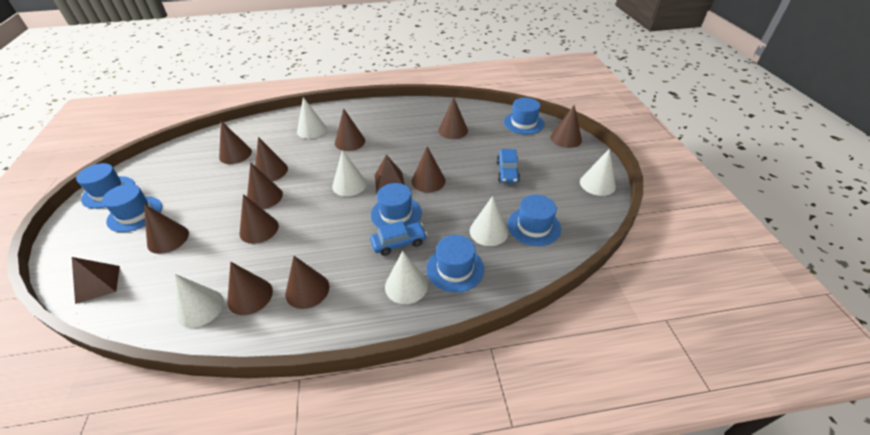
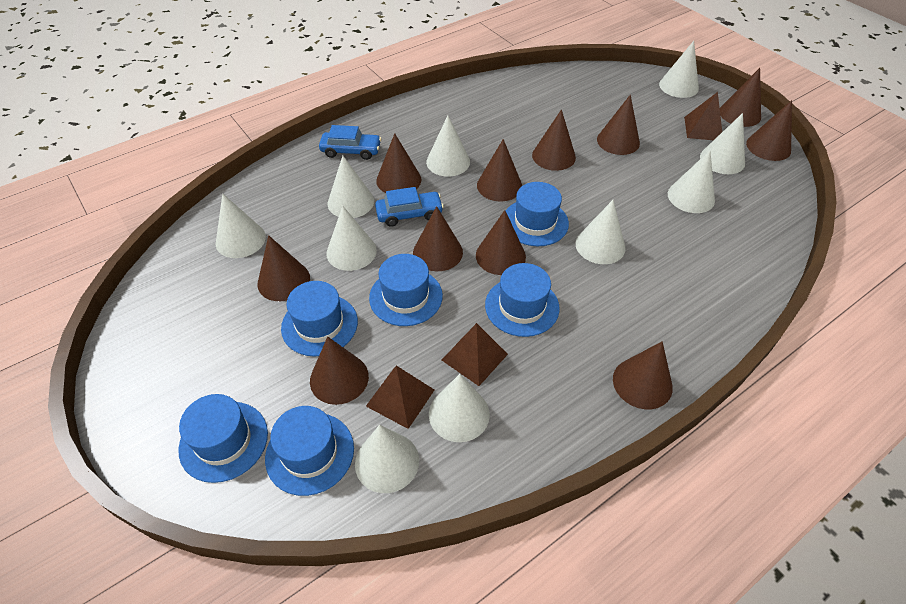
brown pyramid: [72,257,120,304] [375,155,405,192] = 2 -> [366,366,434,429] [442,323,508,386] [684,92,722,140] = 3
white cone: [175,274,224,328] [297,97,327,139] [332,150,367,196] [385,251,428,304] [470,196,508,246] [580,149,616,196] = 6 -> [216,194,266,258] [327,206,377,271] [328,155,374,218] [355,425,419,493] [426,116,470,176] [429,374,490,442] [575,200,626,264] [659,41,699,98] [668,151,715,213] [700,113,745,174] = 10

